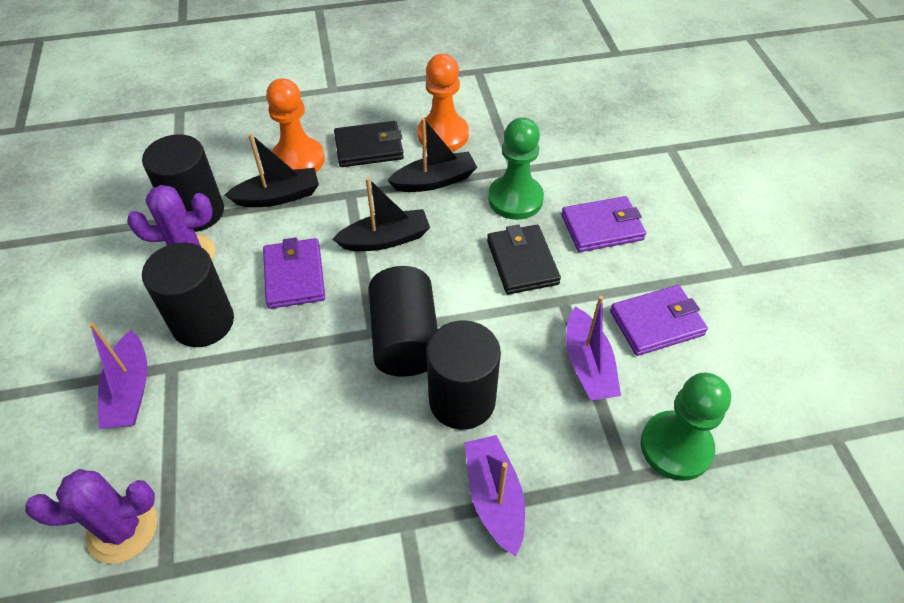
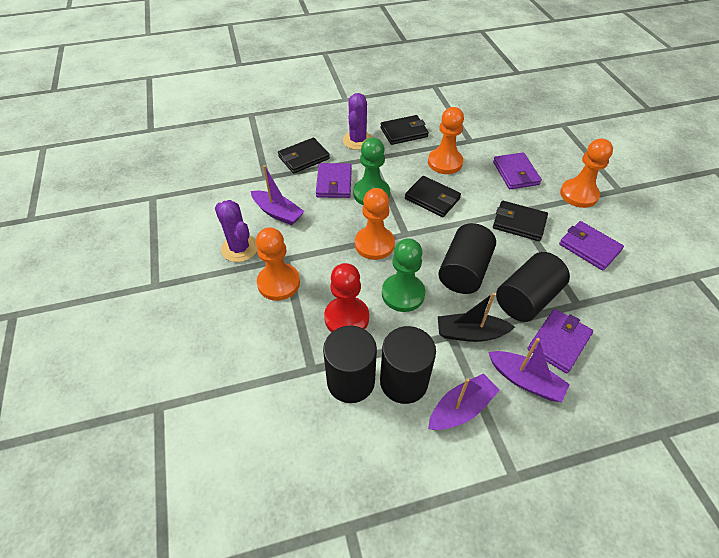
black boat: [225,133,319,207] [333,177,430,251] [387,118,477,192] = 3 -> [438,293,515,342] = 1
black wallet: [334,121,404,167] [487,224,561,294] = 2 -> [278,138,330,174] [380,115,429,145] [405,176,461,217] [493,201,548,241] = 4
orange pawn: [266,78,325,172] [418,54,469,152] = 2 -> [256,227,300,301] [355,188,395,260] [428,107,464,174] [560,138,613,208] = 4
purple wallet: [263,238,325,309] [561,196,646,252] [610,285,708,356] = 3 -> [316,163,352,198] [493,152,542,189] [527,309,593,373] [559,221,624,271] = 4
red pawn: none = 0 -> [324,263,369,332] = 1

